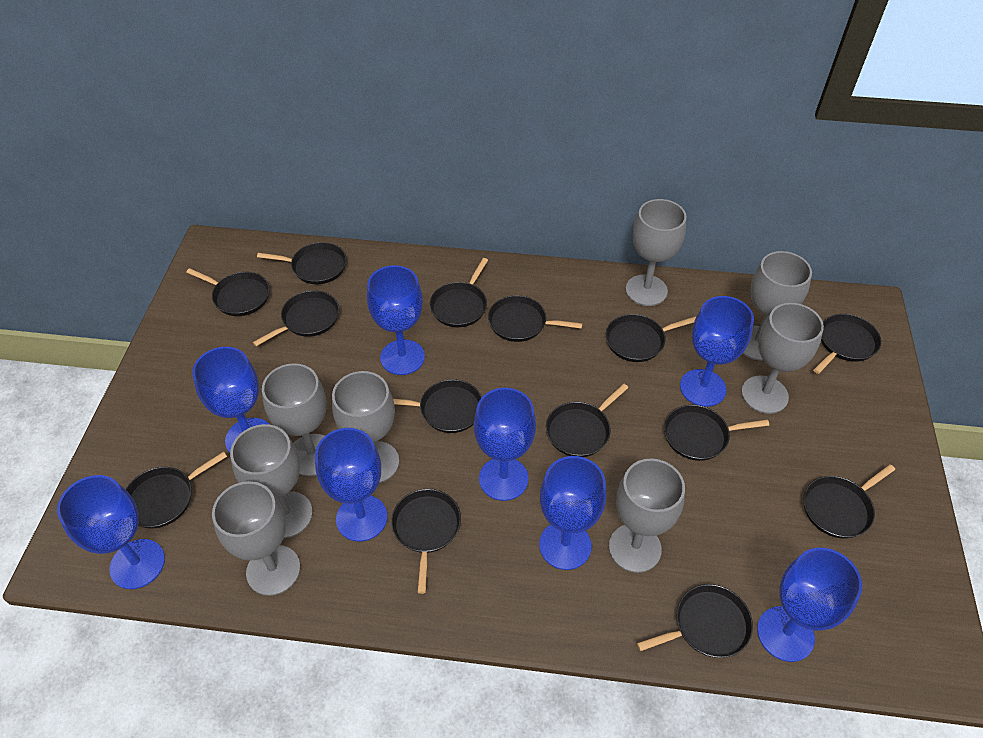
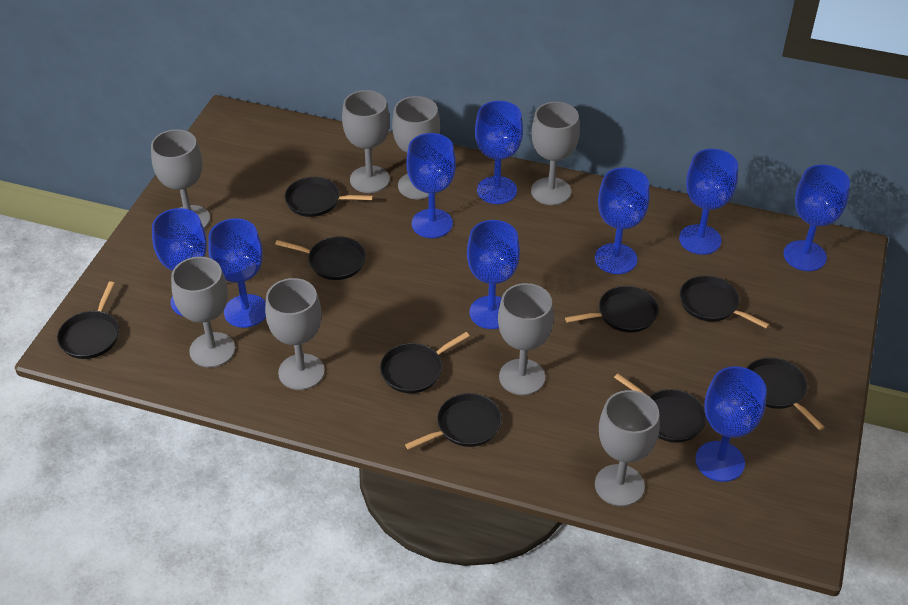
black pan: [126,452,227,529] [186,268,270,316] [253,291,340,346] [257,242,347,284] [391,489,461,594] [393,379,482,433] [430,258,488,327] [488,295,583,342] [546,384,629,457] [606,314,696,362] [637,584,753,658] [664,405,769,461] [804,464,895,538] [813,314,881,374] = 14 -> [57,281,119,359] [275,237,366,280] [285,177,373,217] [380,332,469,393] [405,393,502,450] [565,286,659,333] [614,373,707,443] [680,275,770,329] [747,357,825,431] = 9
blue goblet: [57,475,165,589] [192,347,269,453] [315,428,387,542] [367,265,425,375] [474,388,536,501] [539,456,606,570] [680,296,754,407] [757,548,862,662] = 8 -> [152,208,207,316] [208,218,266,328] [406,133,456,238] [467,220,520,329] [475,101,523,204] [595,167,650,274] [679,149,738,255] [695,366,767,482] [783,164,850,271] = 9

